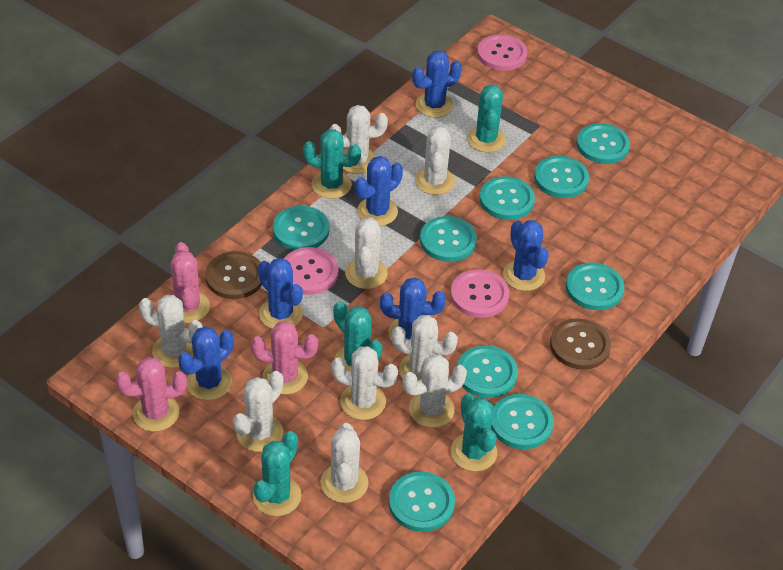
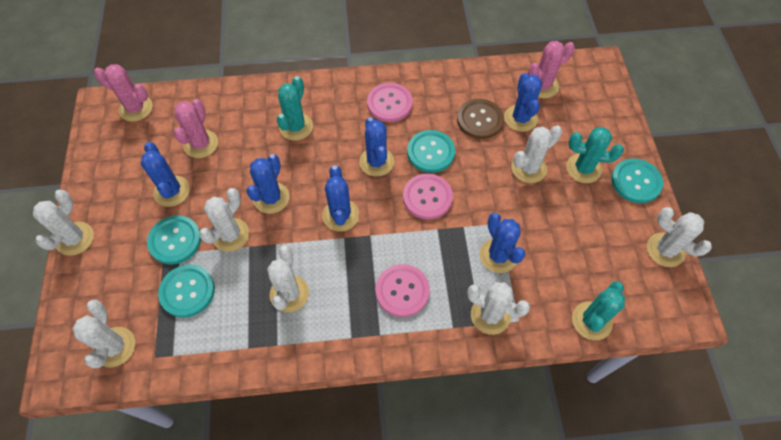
brown button: [206,251,262,299] [550,319,611,370] = 2 -> [457,99,504,139] = 1
turquoise button: [273,206,329,250] [389,472,455,532] [420,216,477,262] [457,345,518,398] [479,176,535,220] [491,394,554,449] [534,156,589,198] [566,262,625,310] [576,123,630,164] = 9 -> [147,215,201,265] [158,264,215,318] [407,130,455,173] [611,159,663,203] = 4
turquoise cactus: [253,431,301,516] [303,129,361,199] [333,301,383,372] [451,394,497,472] [467,84,506,153] = 5 -> [277,76,313,141] [566,127,624,183] [572,281,625,340] = 3
white cactus: [139,295,203,368] [233,371,284,452] [320,423,368,503] [329,105,388,174] [331,346,398,420] [345,217,388,289] [391,315,458,380] [402,354,467,428] [415,126,455,195] = 9 -> [33,190,94,256] [72,300,135,368] [199,188,249,252] [267,245,309,312] [467,282,530,335] [511,125,562,183] [647,207,712,267] = 7

